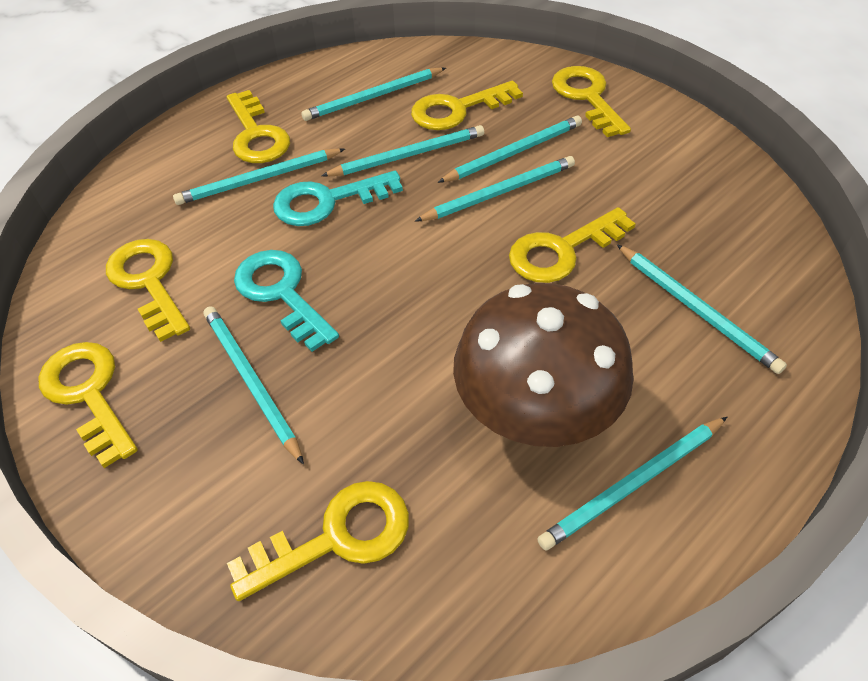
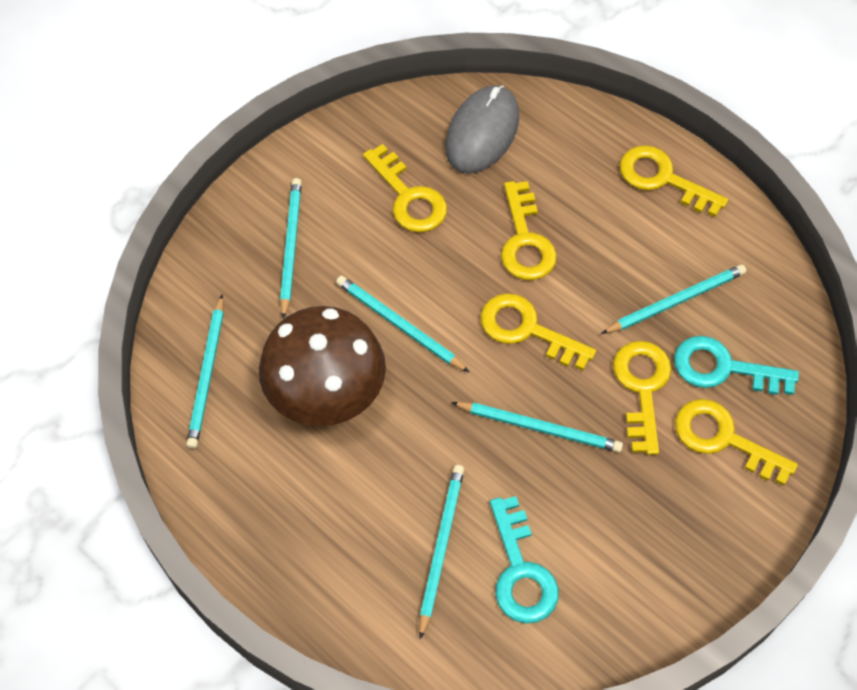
grey mouse: none = 0 -> [445,85,519,174] = 1
turquoise pencil: [173,148,345,205] [204,306,304,465] [301,68,446,121] [321,125,484,177] [415,156,575,221] [437,116,582,183] [537,417,727,551] [617,244,787,374] = 8 -> [186,295,224,449] [280,178,302,319] [336,276,469,372] [419,465,464,640] [451,402,623,453] [601,264,746,334] = 6
yellow key: [39,342,138,468] [106,239,190,342] [227,90,290,163] [227,481,409,601] [411,81,523,130] [509,207,636,283] [552,66,631,137] = 7 -> [363,144,447,232] [480,293,596,370] [501,181,557,280] [613,341,672,455] [620,145,728,217] [675,399,798,486] = 6

